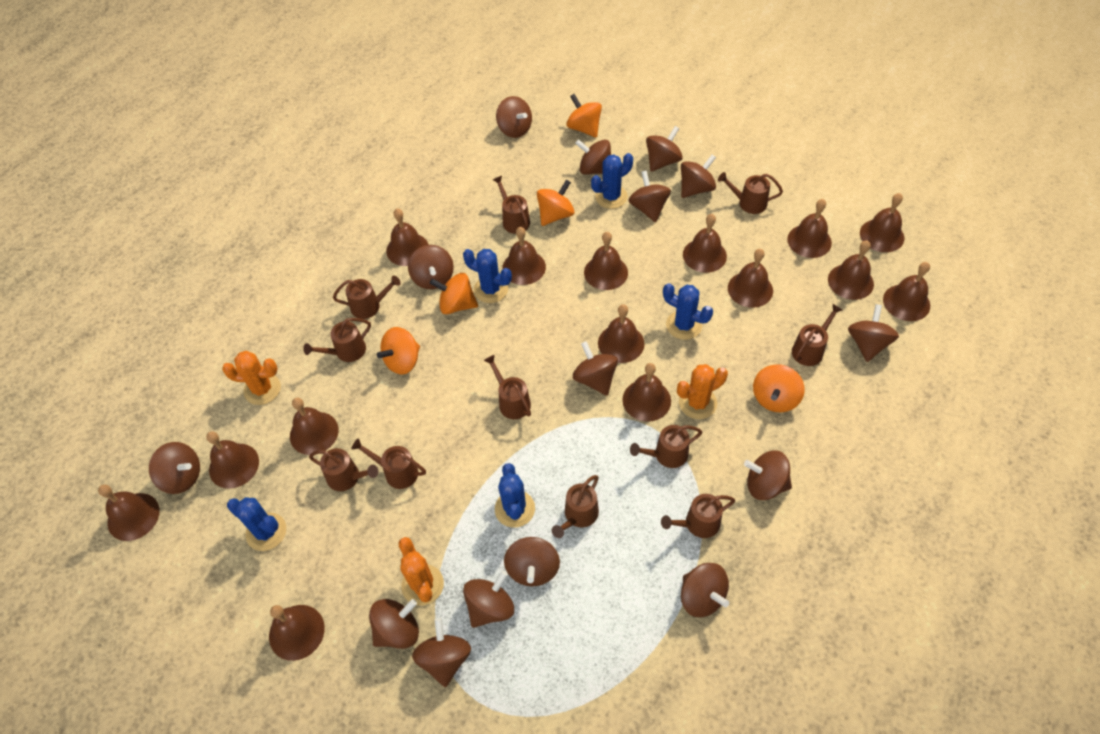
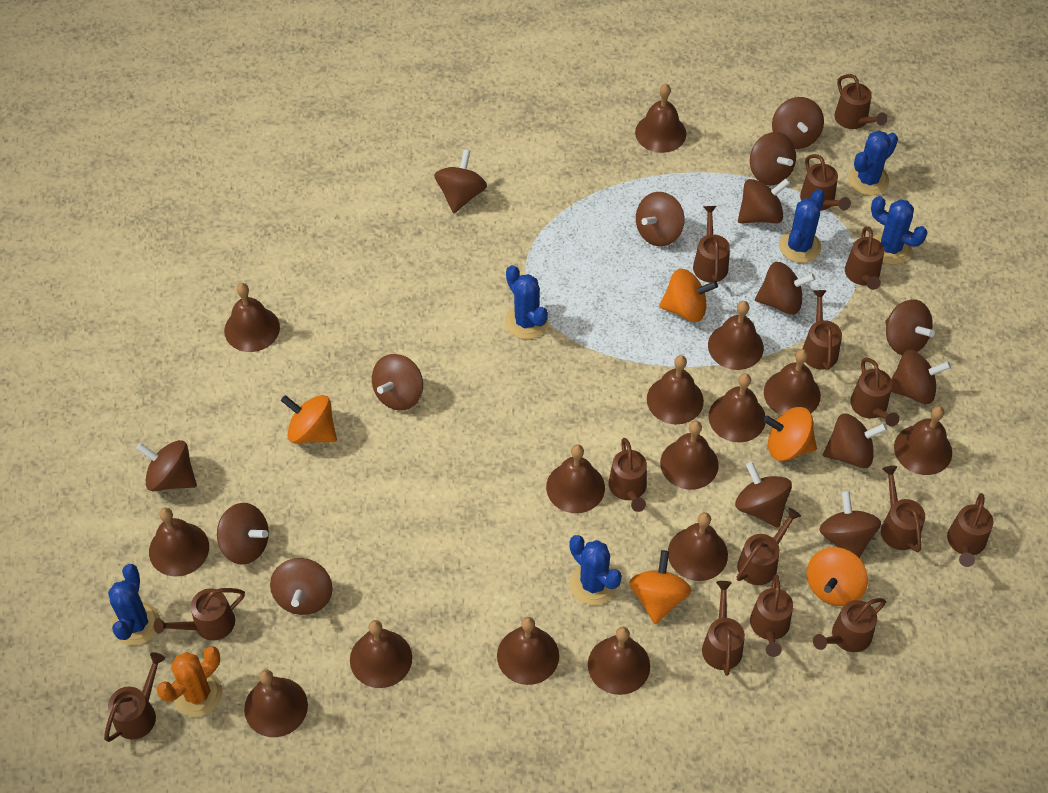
blue cactus: [227,497,286,551] [463,249,512,303] [495,463,535,528] [591,153,633,209] [663,283,713,340] = 5 -> [108,564,160,645] [505,265,548,339] [569,535,622,605] [779,189,825,263] [848,131,898,196] [871,196,927,264] = 6
brown watering can: [303,318,371,362] [309,448,379,491] [333,276,401,319] [351,438,426,489] [484,355,531,419] [493,176,530,234] [552,475,599,538] [630,425,702,468] [661,494,735,538] [718,172,783,214] [792,304,842,366] = 11 -> [104,652,165,742] [154,588,245,641] [608,438,647,512] [693,206,730,283] [702,581,745,676] [737,508,801,585] [750,574,793,657] [800,154,851,211] [803,290,842,370] [813,598,886,652] [834,74,888,129] [845,226,884,290] [850,358,900,427] [881,466,925,552] [947,493,993,567] = 15
orange cactus: [222,351,281,405] [399,537,444,606] [677,364,728,419] = 3 -> [157,646,223,717] = 1

